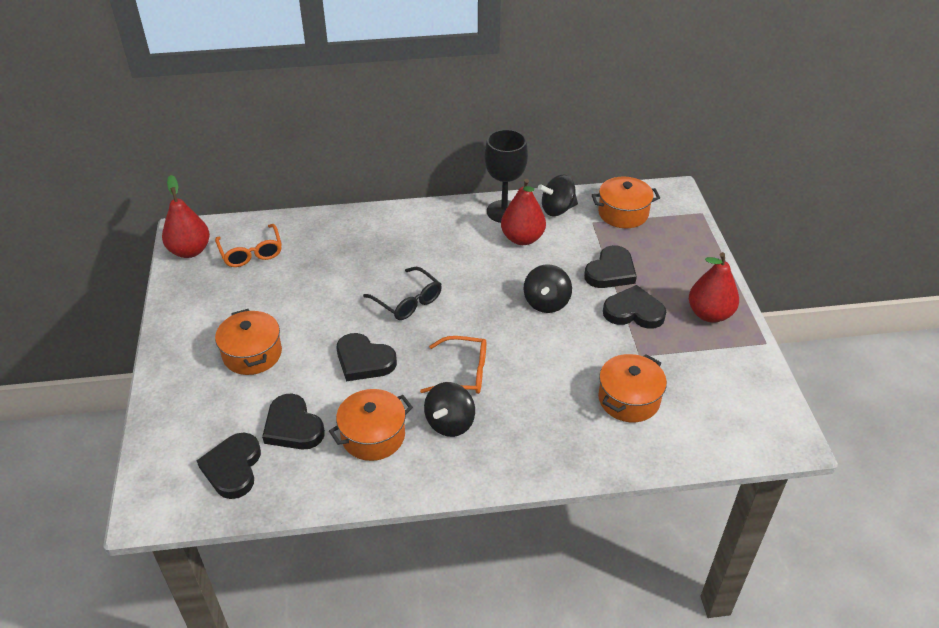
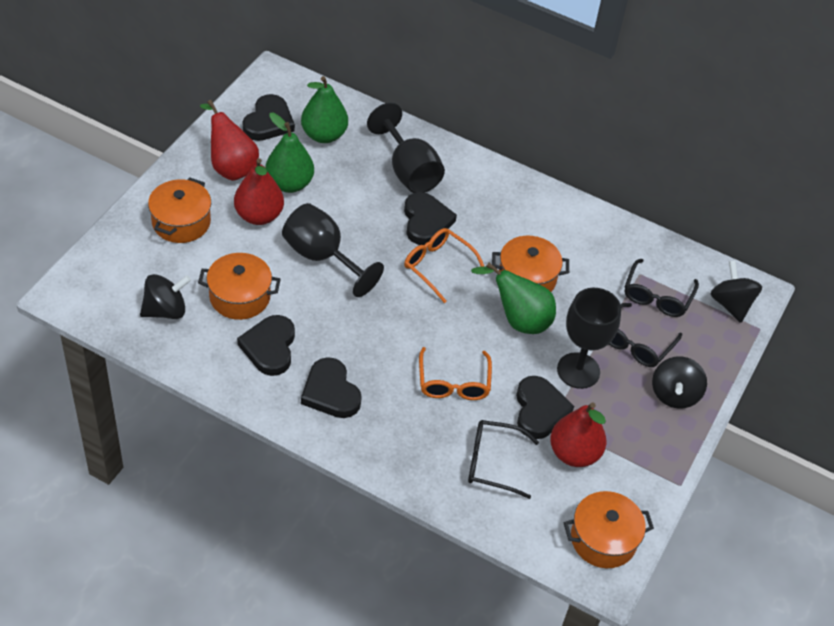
black glasses: [363,267,442,320] = 1 -> [468,420,539,499] [609,303,682,367] [625,259,699,317] = 3
black goblet: [484,129,528,223] = 1 -> [282,203,384,297] [367,103,445,193] [557,288,621,389] = 3
green pear: none = 0 -> [265,113,314,193] [301,76,348,143] [471,262,556,334] = 3

